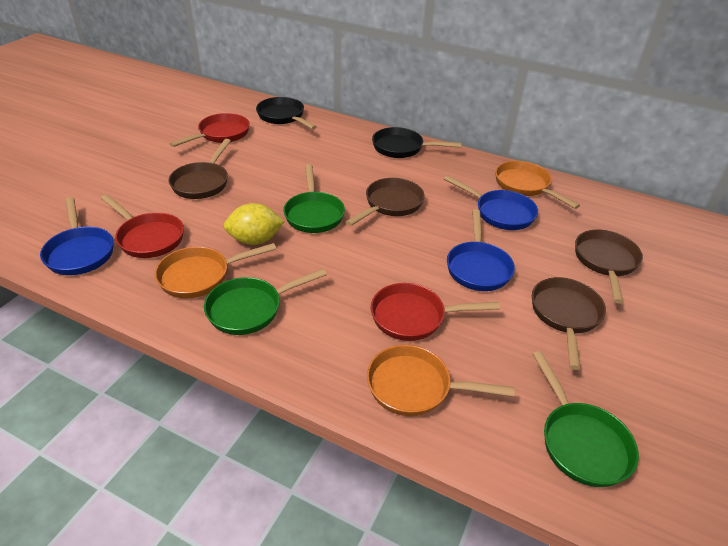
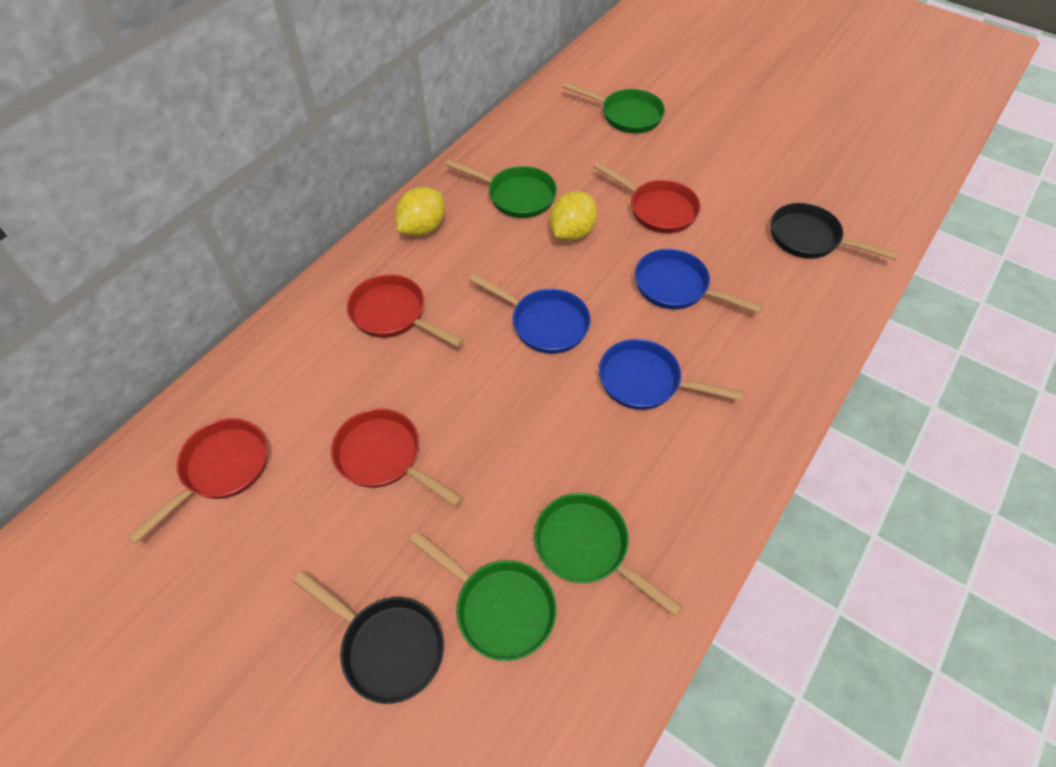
brown pan: [168,139,231,199] [346,178,425,226] [532,277,606,370] [575,230,643,304] = 4 -> none = 0
green pan: [204,268,327,335] [283,164,345,233] [532,351,639,487] = 3 -> [409,531,557,661] [446,159,557,218] [534,493,683,617] [562,82,665,133] = 4
orange pan: [155,243,276,298] [367,345,515,416] [495,161,580,209] = 3 -> none = 0
red pan: [101,195,184,258] [170,113,250,147] [371,283,500,341] = 3 -> [127,418,268,544] [331,408,463,507] [347,274,464,347] [594,162,701,233] = 4
yellow lemon: [223,203,285,245] = 1 -> [395,187,445,236] [550,191,598,241] = 2

